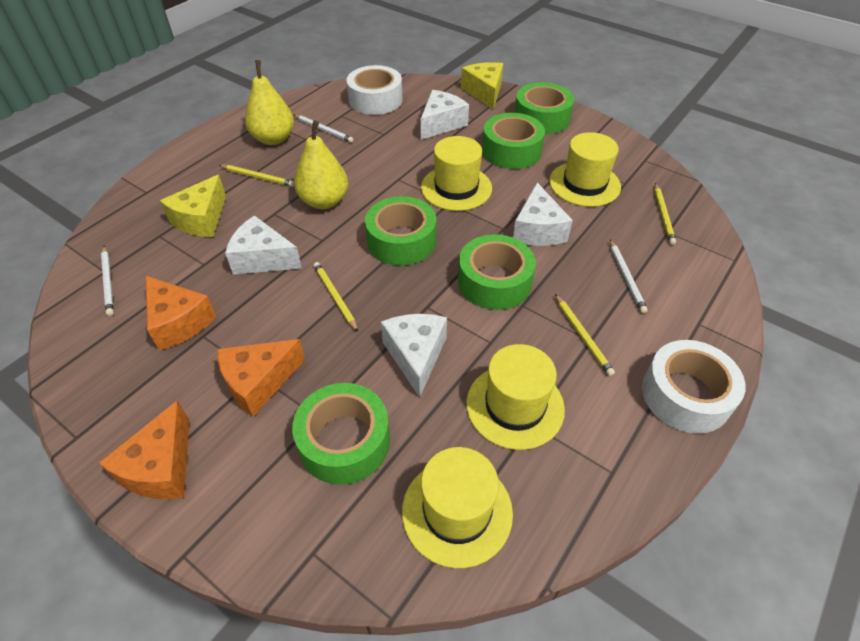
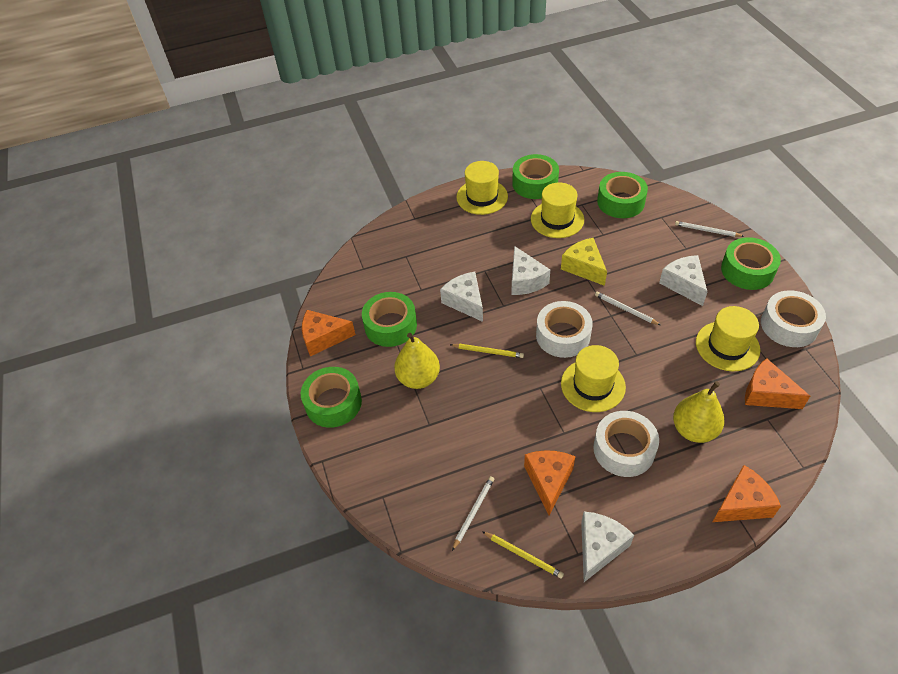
orange cheese: [99,400,189,499] [146,276,216,350] [217,339,305,417] = 3 -> [302,310,356,356] [524,450,575,515] [713,465,781,522] [745,358,810,409] = 4
white tape: [347,65,403,115] [642,340,745,434] = 2 -> [536,301,592,358] [593,411,659,477] [761,290,826,347] = 3
yellow cheese: [160,175,226,237] [461,62,503,109] = 2 -> [561,238,607,286] = 1
yellow pencil: [219,165,294,187] [314,262,358,332] [555,294,615,376] [654,183,676,245] = 4 -> [450,344,524,358] [482,531,564,579] = 2

